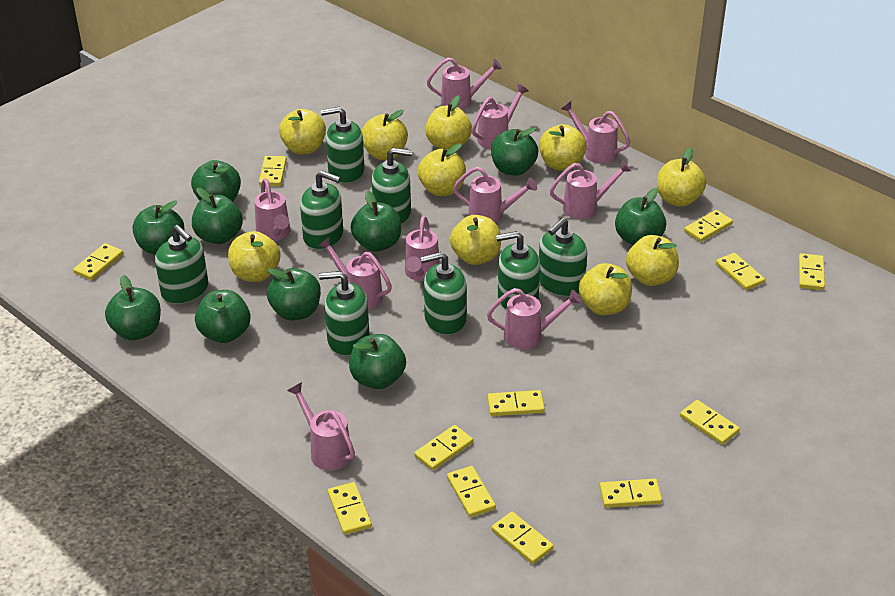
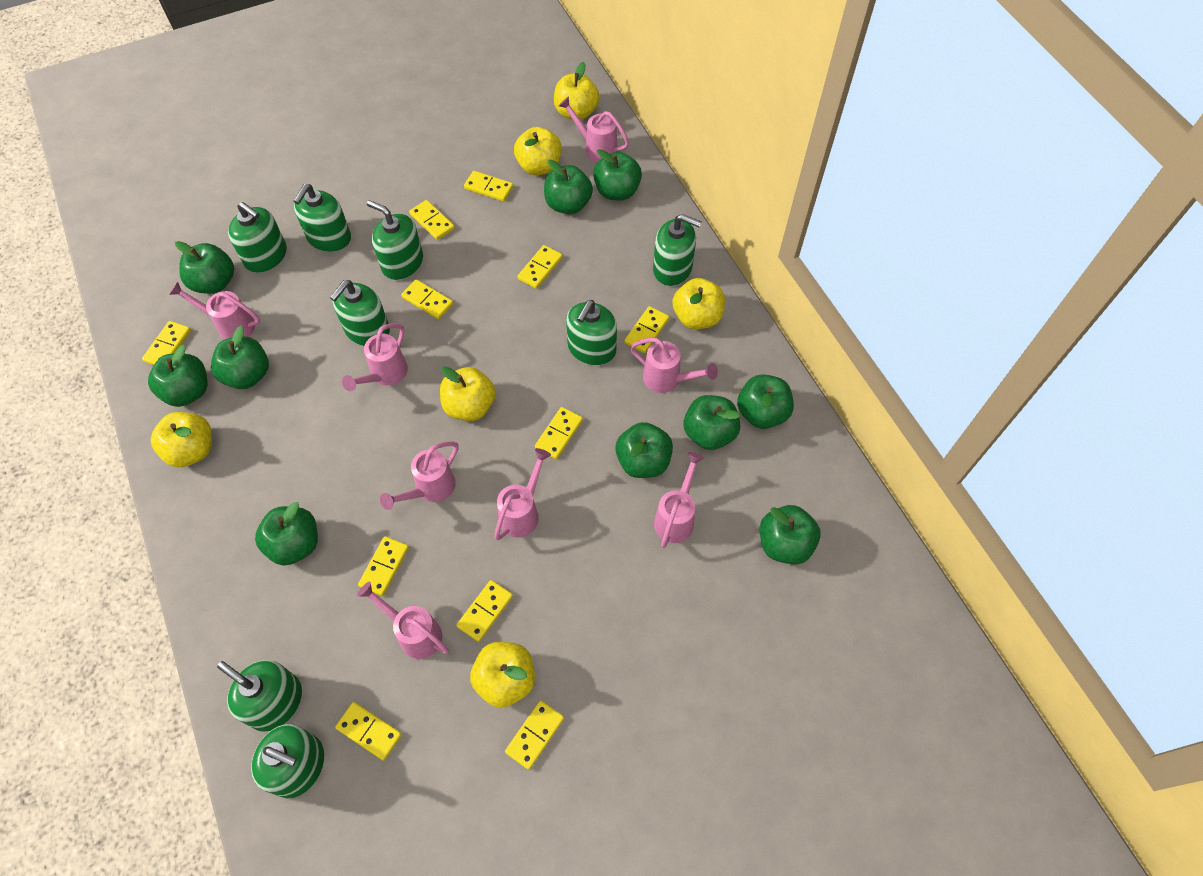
pink watering can: [254,178,290,241] [287,382,355,471] [318,236,392,309] [405,216,440,281] [427,58,502,110] [453,166,537,223] [472,84,529,149] [487,288,581,349] [549,160,631,219] [561,101,630,164] = 10 -> [169,282,260,340] [342,323,408,391] [357,582,449,659] [380,441,458,510] [494,448,551,540] [559,96,629,163] [630,338,718,393] [654,452,704,548] = 8
yellow apple: [228,231,280,282] [279,109,326,154] [362,110,408,160] [418,143,466,196] [425,95,472,150] [450,215,501,265] [539,124,587,171] [578,263,632,315] [626,235,679,286] [657,148,706,207] = 10 -> [151,412,212,467] [440,366,496,421] [470,642,535,708] [514,127,561,175] [554,62,600,120] [672,278,725,329] = 6
yellow domino: [73,243,123,280] [259,156,287,186] [328,482,372,535] [414,425,473,471] [447,466,496,517] [488,390,545,416] [492,512,554,564] [600,479,662,508] [680,400,740,445] [684,210,733,242] [716,253,765,290] [799,253,825,290] = 12 -> [142,321,191,365] [335,702,402,761] [358,536,409,596] [401,279,453,319] [409,200,455,240] [456,580,513,642] [464,171,513,202] [505,700,564,770] [517,245,563,289] [535,407,583,459] [624,306,669,353] = 11

